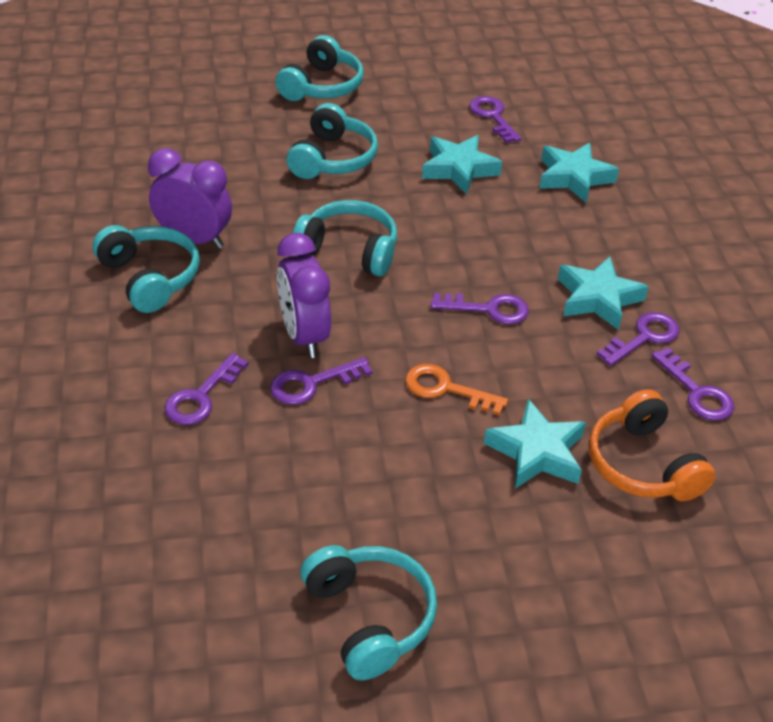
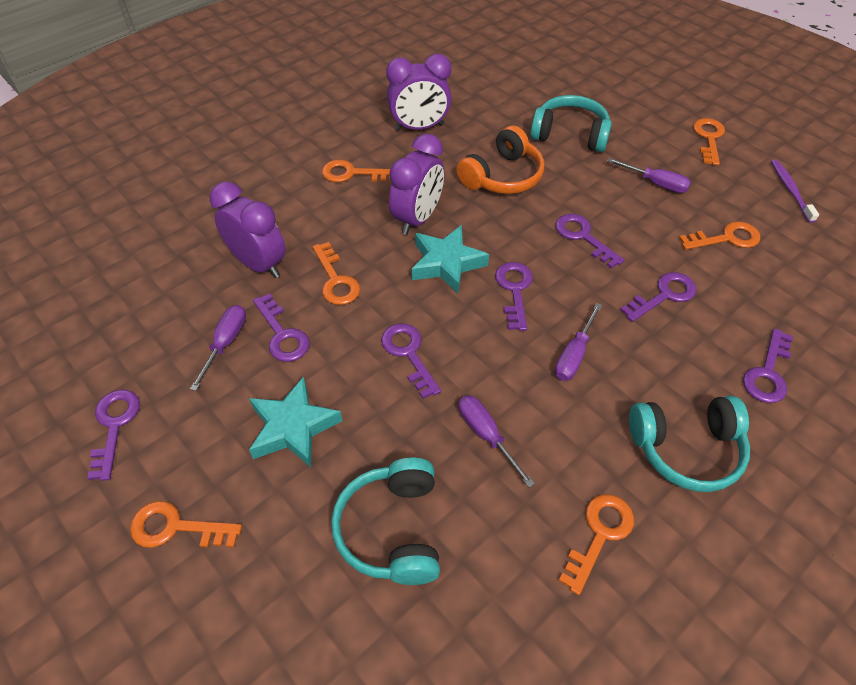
orange key: [405,364,508,415] = 1 -> [130,501,242,548] [313,242,360,305] [322,160,391,182] [558,494,634,595] [679,221,760,250] [693,118,725,166] = 6
purple clock: [148,148,232,249] [277,233,331,358] = 2 -> [210,182,286,278] [386,53,452,131] [389,133,444,235] = 3
purple key: [164,353,249,425] [270,357,372,405] [431,293,529,324] [469,96,521,143] [597,312,679,366] [651,347,734,420] = 6 -> [87,390,140,481] [253,293,310,362] [381,323,441,399] [495,262,533,331] [555,214,624,269] [620,272,696,322] [743,328,793,403] = 7
purple screwdriver: none = 0 -> [190,305,246,391] [459,395,535,487] [555,303,602,381] [607,158,691,193] = 4
purple toothbrush: none = 0 -> [771,160,819,223] = 1
turquoise headphones: [93,225,200,313] [275,35,364,101] [286,103,378,179] [293,200,397,276] [300,545,437,680] = 5 -> [331,458,440,585] [530,95,612,152] [629,396,750,492] = 3
turquoise star: [422,135,502,195] [484,399,586,489] [539,143,619,203] [558,257,649,330] = 4 -> [249,376,343,467] [411,225,489,294] = 2

